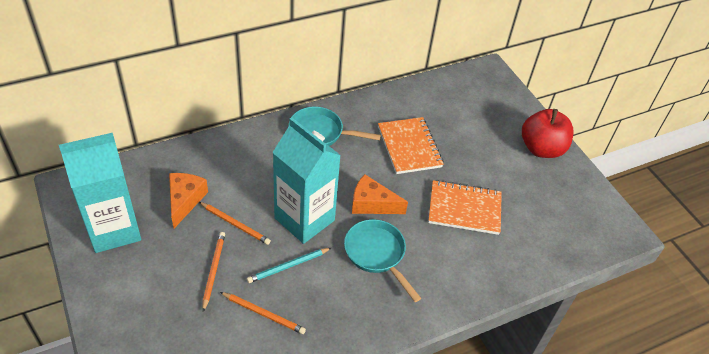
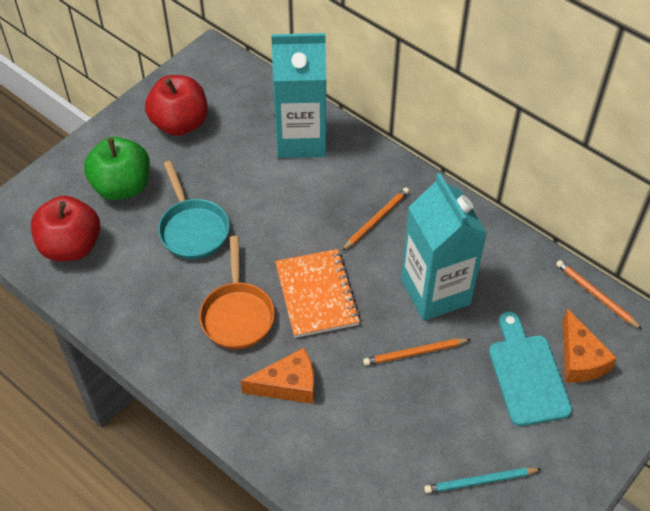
green apple: none = 0 -> [84,137,150,200] = 1
orange notebook: [378,117,444,174] [428,180,502,235] = 2 -> [275,249,360,338] = 1
orange pan: none = 0 -> [199,236,275,349] = 1
red apple: [522,109,574,158] = 1 -> [31,196,100,261] [145,75,208,136] = 2
turquoise cutting board: none = 0 -> [489,311,572,426] = 1
turquoise pan: [292,107,381,146] [344,219,421,302] = 2 -> [158,161,230,259] = 1

